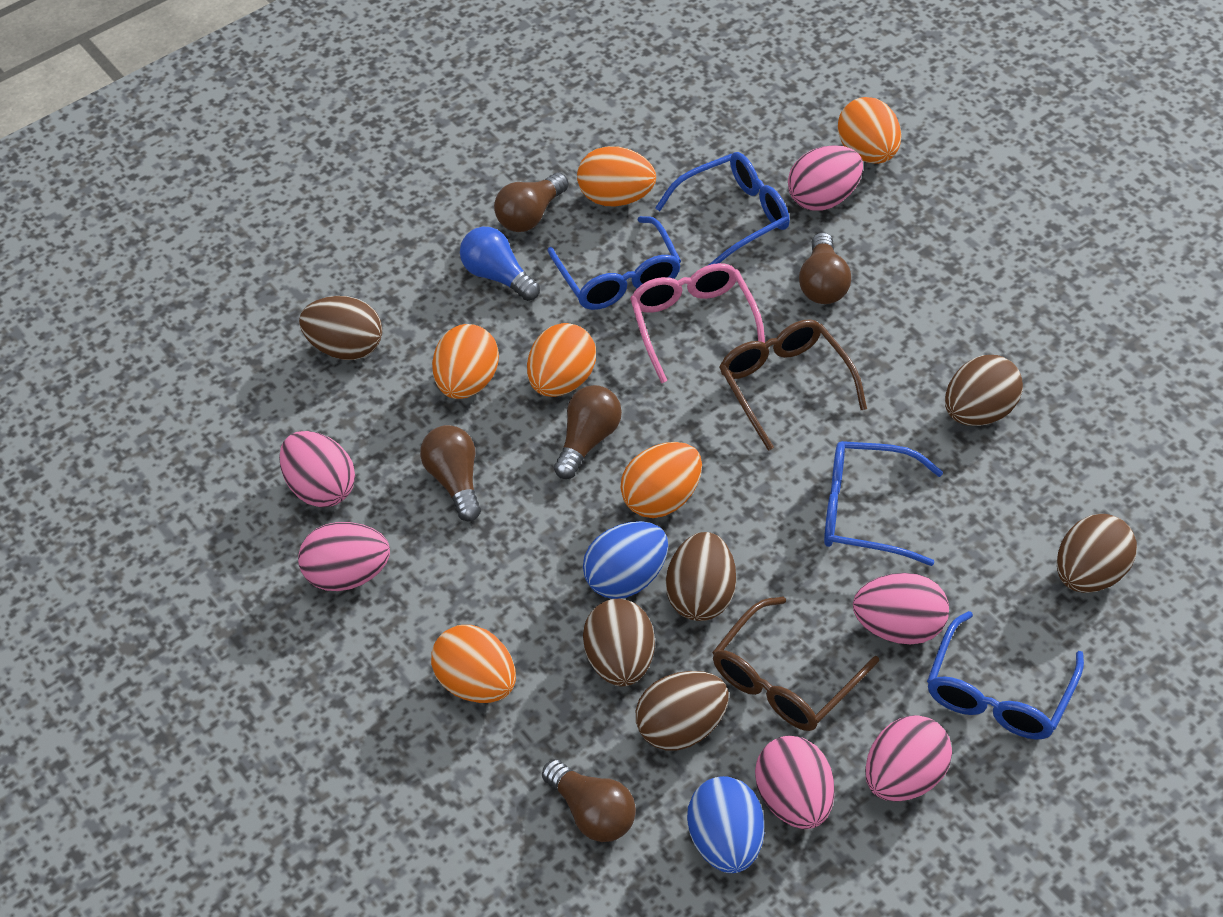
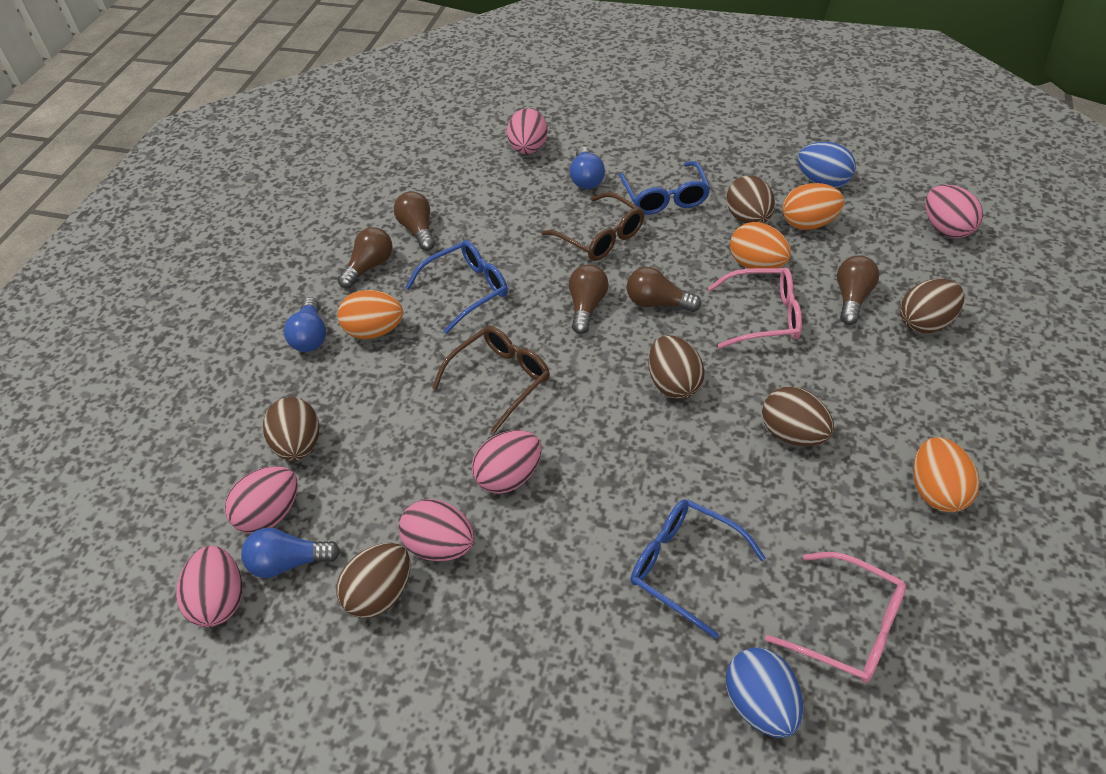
blue glasses: [547,216,681,310] [655,152,790,266] [824,441,943,566] [927,611,1084,739] = 4 -> [405,240,508,334] [619,161,710,215] [631,499,766,639] = 3
blue light bulb: [460,227,540,301] = 1 -> [241,528,340,578] [284,297,326,352] [570,147,605,189] = 3
orange egg: [431,625,516,703] [432,324,499,399] [527,323,596,397] [577,146,656,206] [620,442,702,518] [838,97,901,164] = 6 -> [338,290,403,339] [730,222,791,269] [783,183,844,230] [913,437,980,512] = 4
pink glasses: [630,263,765,384] = 1 -> [708,268,802,348] [765,552,906,683] = 2

